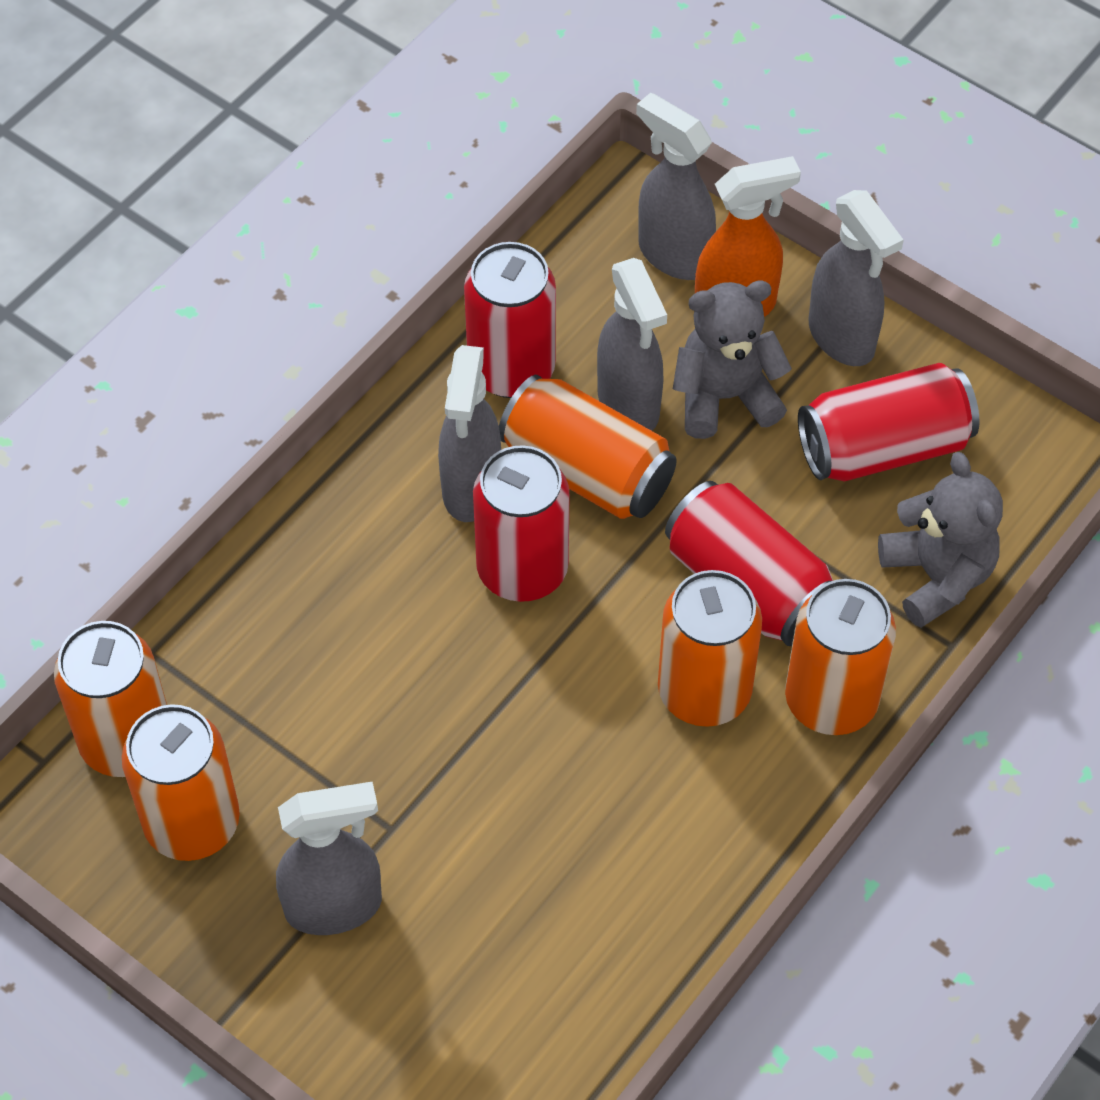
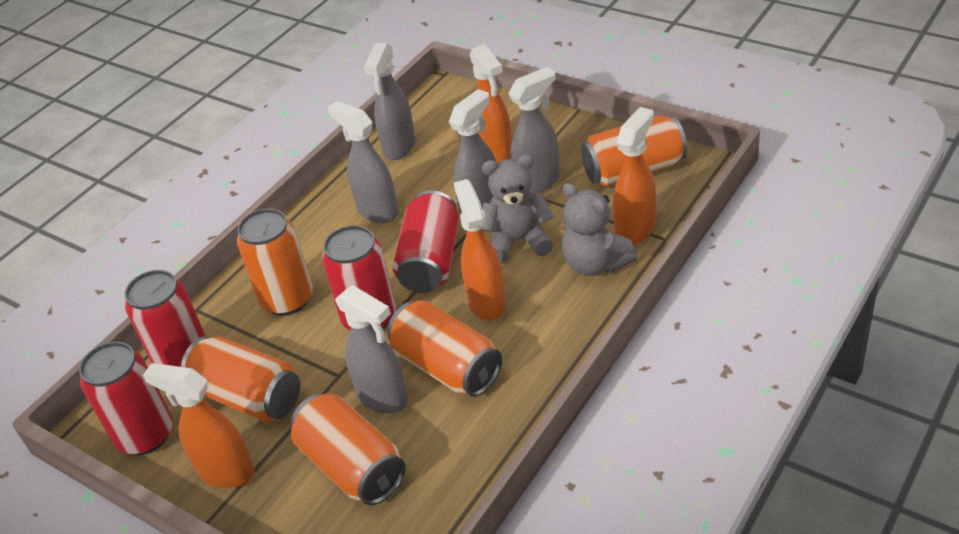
orange spray bottle: [695,156,801,317] = 1 -> [143,363,255,488] [454,179,506,320] [470,44,512,163] [613,107,656,245] = 4

